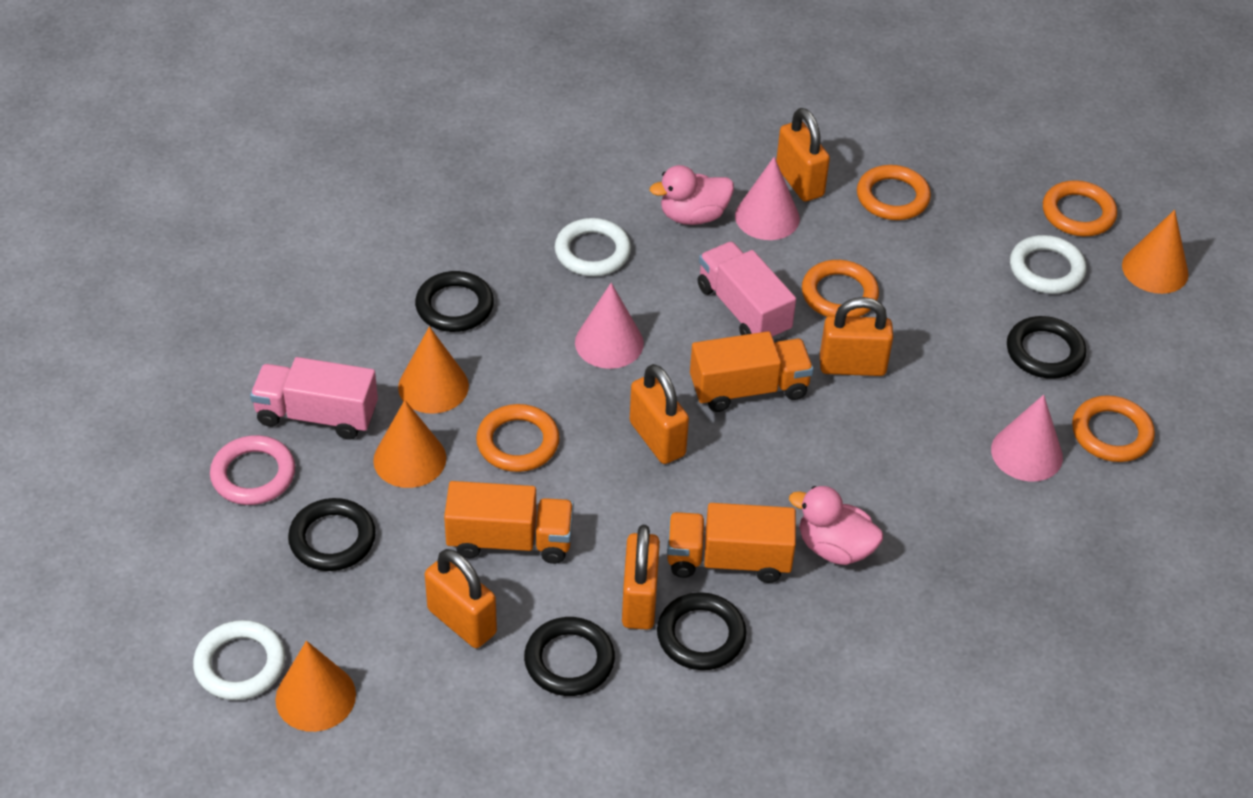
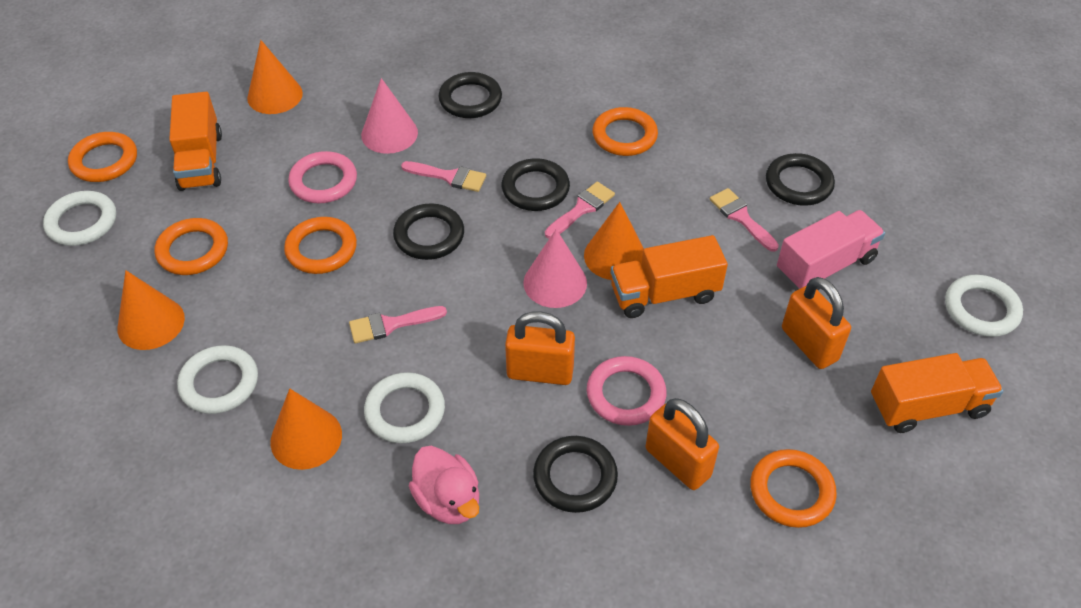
orange padlock: [425,549,497,648] [622,525,660,630] [630,364,689,464] [776,108,830,202] [820,297,893,376] = 5 -> [505,311,575,385] [646,398,719,490] [782,277,851,369] = 3
pink brush: none = 0 -> [349,306,447,343] [401,161,486,192] [545,182,615,239] [710,188,779,252] = 4
pink cone: [575,283,644,369] [735,157,800,240] [991,395,1063,482] = 3 -> [361,78,418,154] [523,229,587,308] = 2
pink duck: [650,165,734,225] [789,486,883,565] = 2 -> [409,446,479,524] = 1
pink ring: [210,435,295,505] = 1 -> [288,151,357,203] [587,356,667,426] = 2
pink truck: [250,357,378,439] [698,242,796,340] = 2 -> [777,210,885,290] = 1
white ring: [193,620,285,700] [555,218,631,276] [1010,235,1086,294] = 3 -> [43,191,116,246] [177,345,258,414] [364,372,445,443] [945,275,1023,337] = 4

